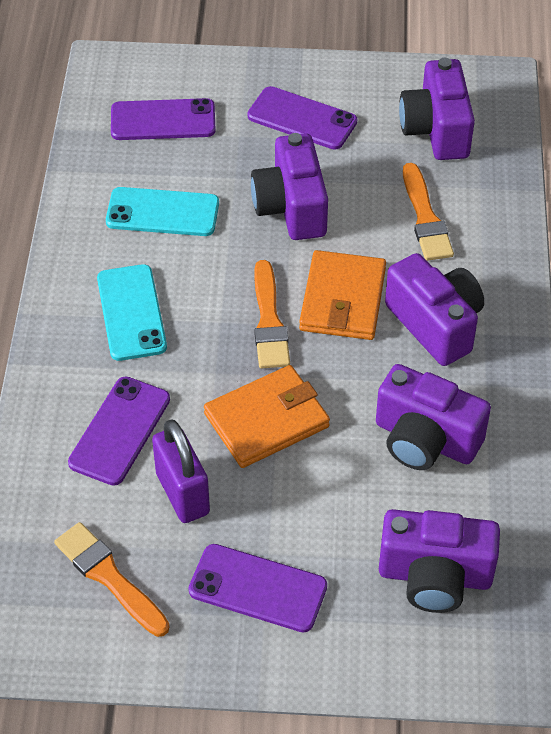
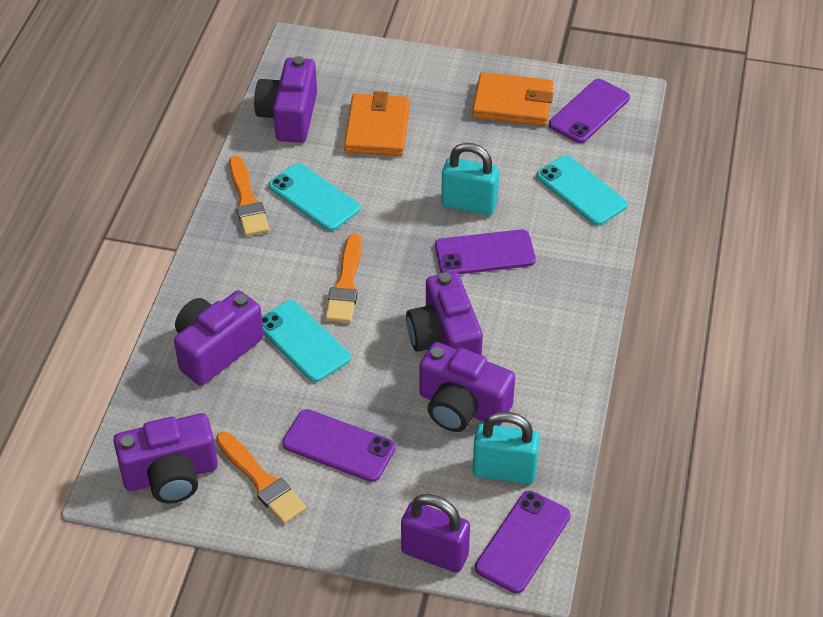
turquoise padlock: none = 0 -> [441,143,499,216] [473,412,540,484] = 2
turquoise phone: [97,264,167,361] [106,187,219,236] = 2 -> [262,300,351,382] [269,163,361,231] [536,155,628,226] = 3

